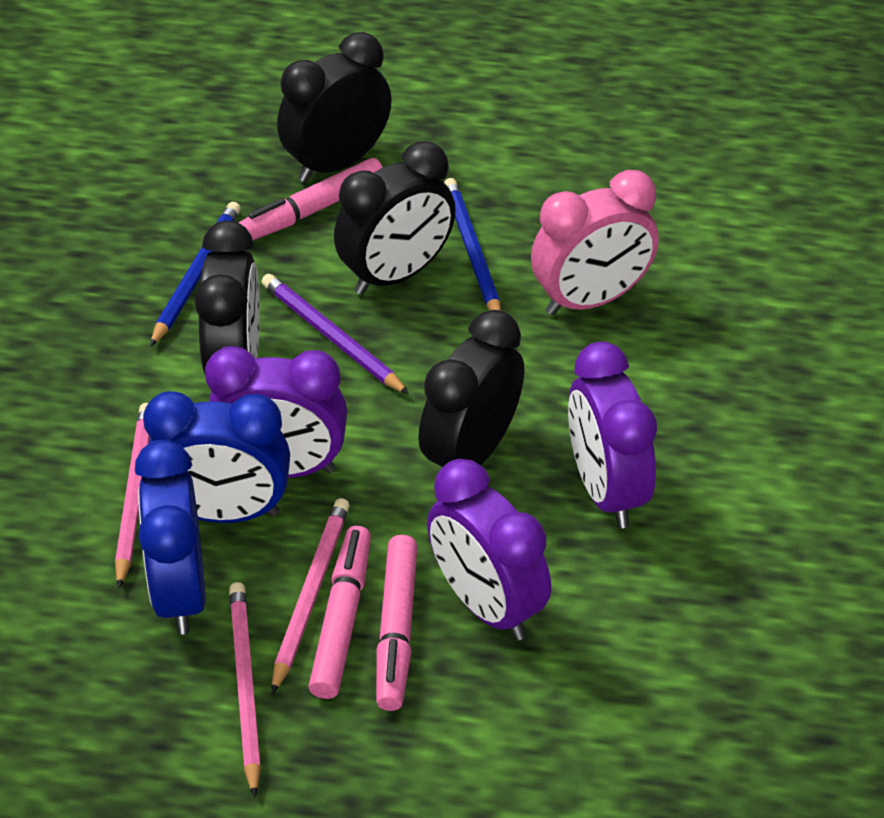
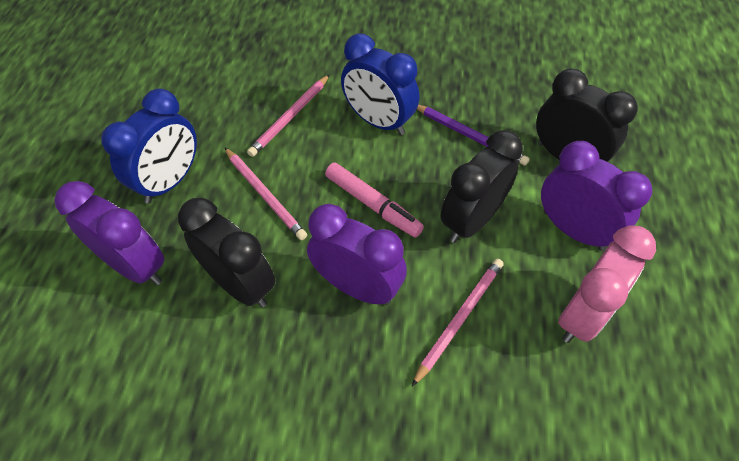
black clock: [194,221,260,374] [277,32,392,182] [334,141,456,295] [418,310,525,467] = 4 -> [178,198,275,308] [440,130,523,243] [536,69,638,162] = 3
blue pencil: [150,202,241,347] [444,178,501,311] = 2 -> none = 0
pink marker: [239,158,383,240] [308,526,371,699] [376,535,418,711] = 3 -> [325,162,424,238] = 1

